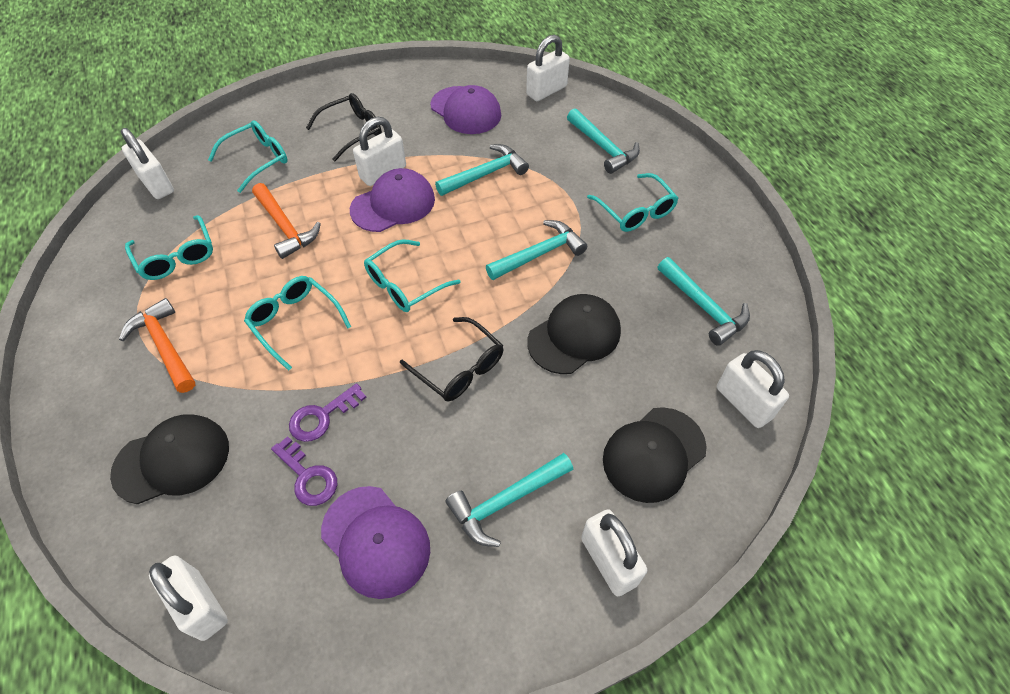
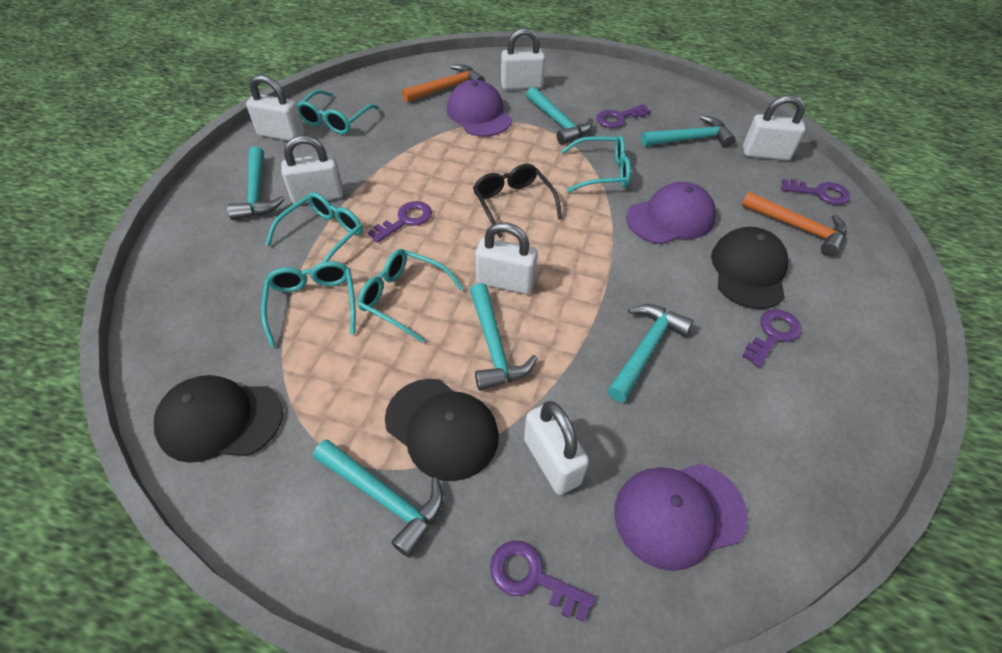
black glasses: [306,93,382,161] [400,317,504,402] = 2 -> [473,164,562,238] = 1
purple key: [271,436,337,506] [289,383,367,442] = 2 -> [368,201,432,243] [490,541,595,622] [596,104,651,128] [742,309,801,367] [781,179,850,205] = 5
turquoise hammer: [435,144,529,196] [446,453,573,547] [486,220,587,280] [567,108,640,174] [657,257,750,346] = 5 -> [227,146,285,220] [313,439,443,558] [470,283,537,391] [526,87,593,145] [607,304,694,402] [641,115,736,148] = 6

